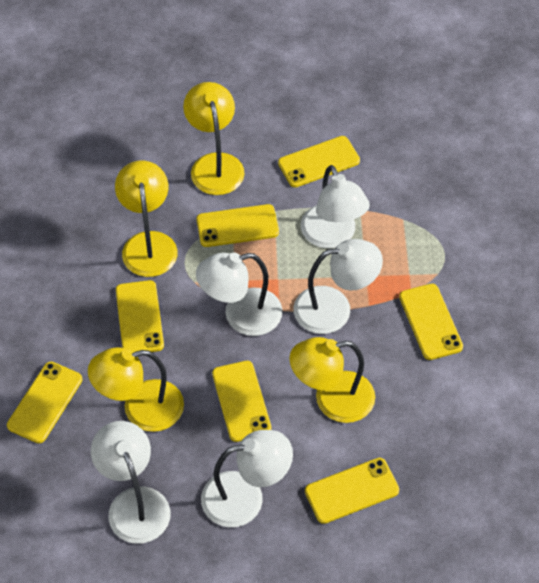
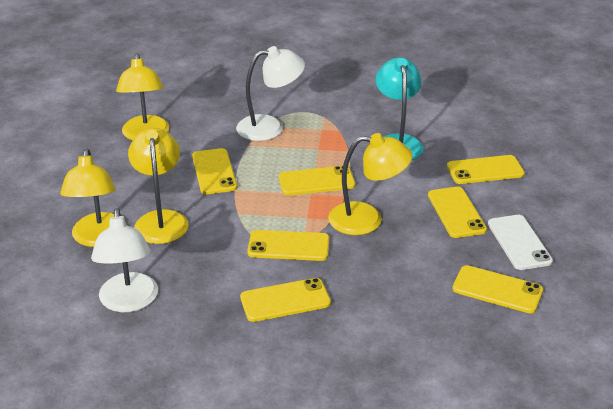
turquoise lamp: none = 0 -> [376,58,424,160] = 1
white lamp: [91,421,171,544] [196,252,282,336] [201,430,293,527] [294,239,383,334] [301,165,370,248] = 5 -> [91,208,158,312] [236,46,305,141] = 2
white phone: none = 0 -> [488,215,553,270] = 1

